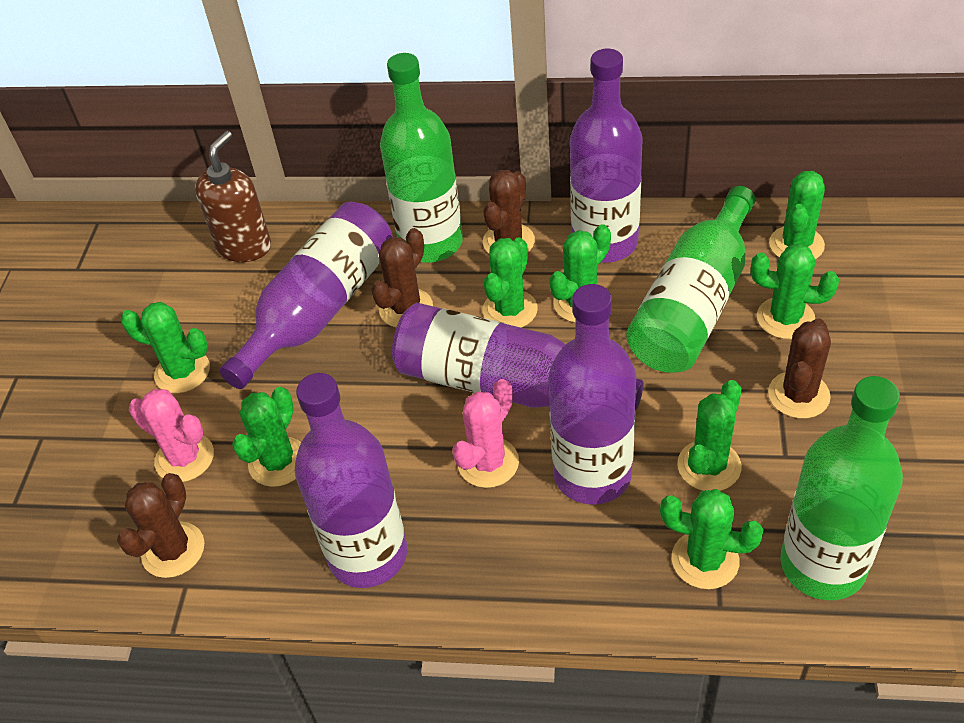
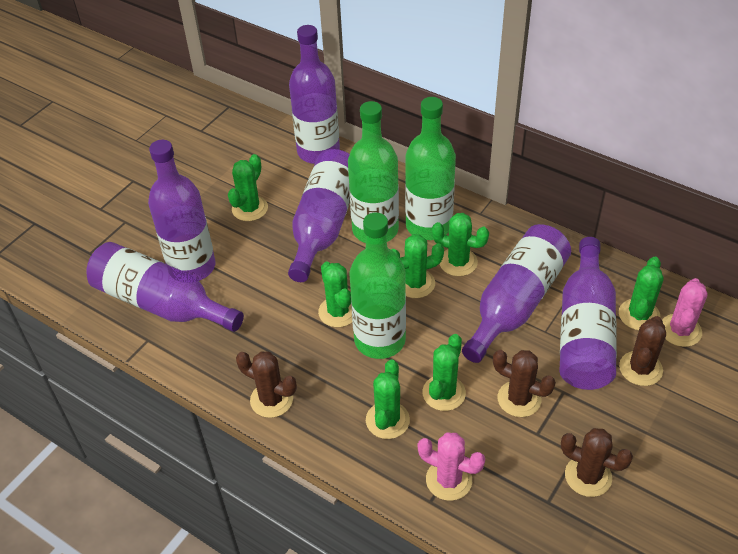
brown soap dispenser: [195,131,271,262] = 1 -> none = 0
green cactus: [121,302,210,393] [232,387,301,487] [483,238,538,328] [549,224,611,323] [660,489,763,589] [677,380,742,491] [751,244,839,339] [769,171,825,259] = 8 -> [228,154,268,221] [318,261,352,327] [366,359,410,439] [391,234,444,298] [422,334,466,411] [432,213,489,276] [619,257,663,330] = 7
purple bottle: [219,202,393,389] [295,373,407,588] [392,303,644,411] [548,284,636,505] [570,49,643,263] = 5 -> [86,242,244,332] [148,140,215,281] [288,149,350,282] [289,25,340,164] [462,224,571,363] [559,237,617,390] = 6

